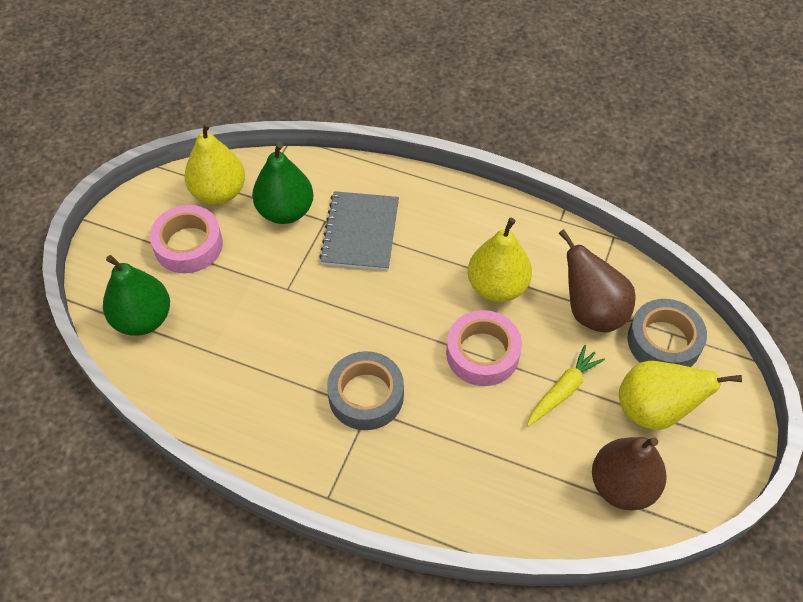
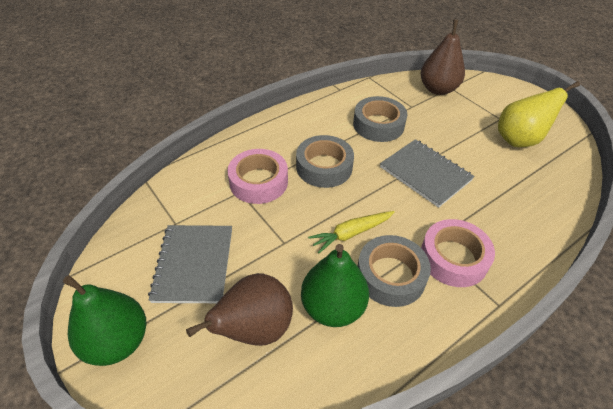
grey notebook: [319,191,399,271] = 1 -> [148,225,232,303] [380,139,475,208] = 2
grey tape: [327,351,404,430] [628,299,707,367] = 2 -> [296,135,354,188] [353,96,407,142] [358,235,431,307] = 3
yellow pear: [184,122,245,205] [468,218,532,302] [619,361,742,430] = 3 -> [498,81,580,147] = 1

